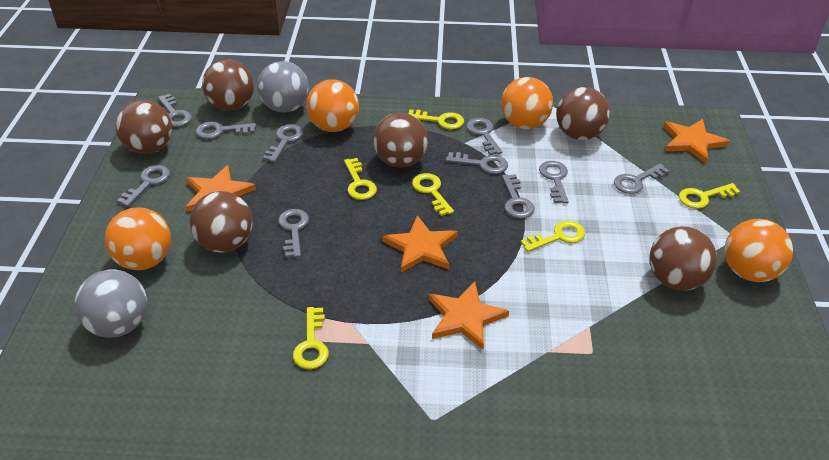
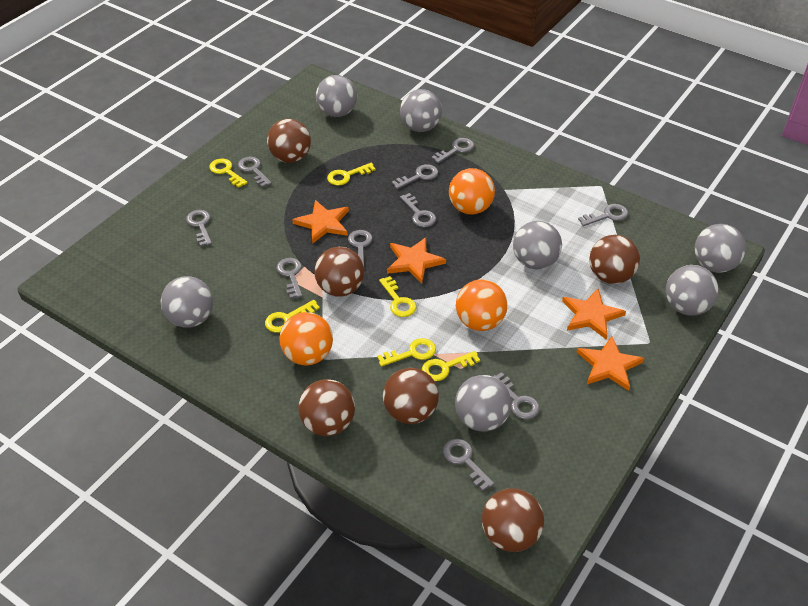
grey ball: [75,269,147,338] [257,61,309,113] = 2 -> [161,276,213,328] [316,75,357,117] [400,89,442,132] [455,375,512,432] [513,221,562,270] [666,265,719,316] [694,224,746,273] = 7
orange ball: [105,207,171,270] [306,80,359,132] [501,77,553,129] [724,219,793,282] = 4 -> [279,312,333,366] [449,168,495,214] [456,279,507,331] = 3

